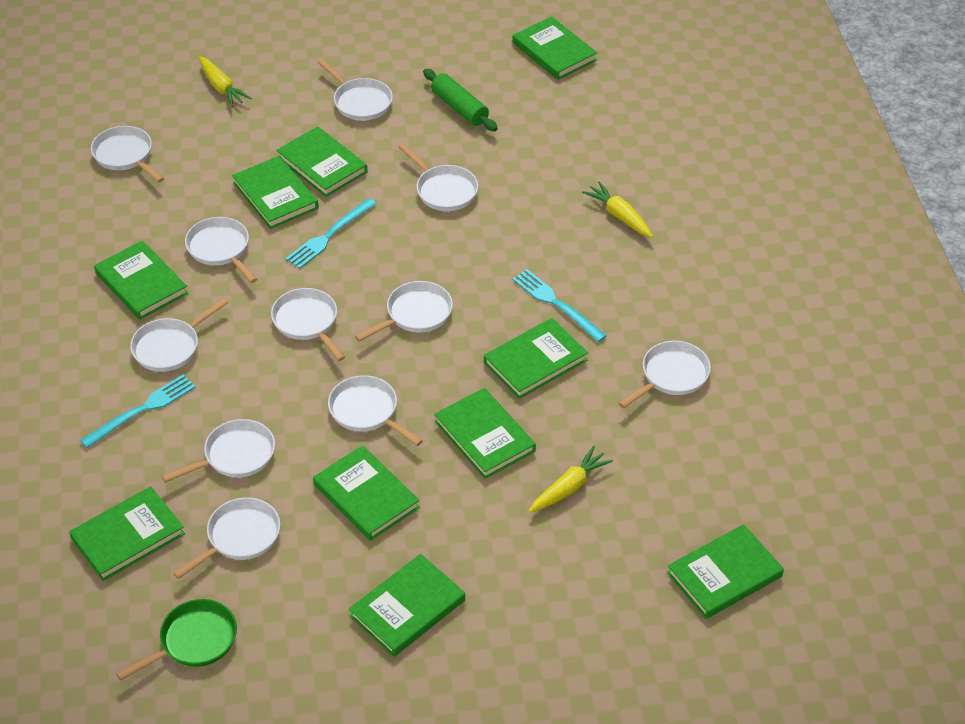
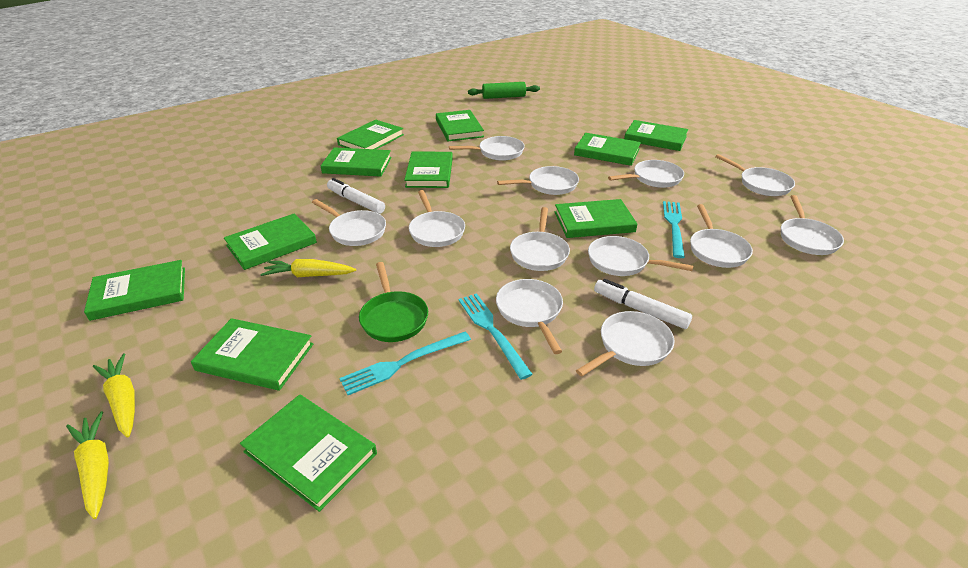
green book: [69,486,185,581] [94,240,188,320] [232,156,318,229] [276,127,367,197] [313,445,420,541] [349,554,465,657] [434,388,536,479] [484,318,588,399] [513,16,597,80] [667,524,784,619] = 10 -> [84,260,185,321] [191,318,313,391] [224,213,317,270] [240,394,377,512] [321,147,392,177] [337,120,404,149] [404,151,453,188] [436,110,484,141] [555,199,637,238] [574,133,641,166] [624,120,688,151] = 11
white marker: none = 0 -> [327,178,385,214] [594,279,692,329] = 2
white pan: [91,126,164,182] [130,298,229,372] [162,419,275,483] [173,497,280,579] [185,217,258,283] [271,288,345,361] [317,59,393,121] [328,375,423,446] [355,281,453,342] [399,144,478,211] [619,341,711,408] = 11 -> [312,199,386,246] [409,190,465,247] [449,136,525,161] [496,279,563,354] [497,166,579,195] [510,207,570,271] [576,311,674,376] [588,236,693,276] [608,160,684,188] [690,204,753,268] [715,154,795,196] [781,195,844,255] = 12

